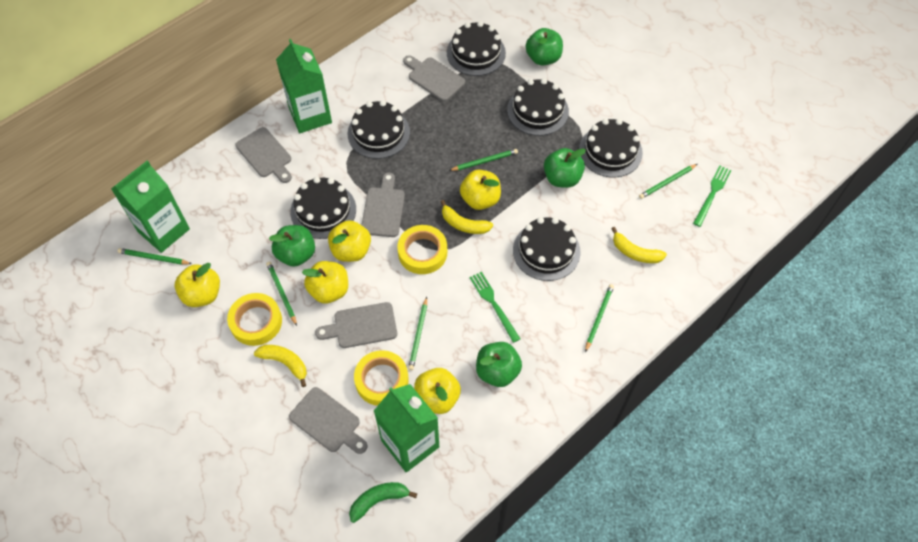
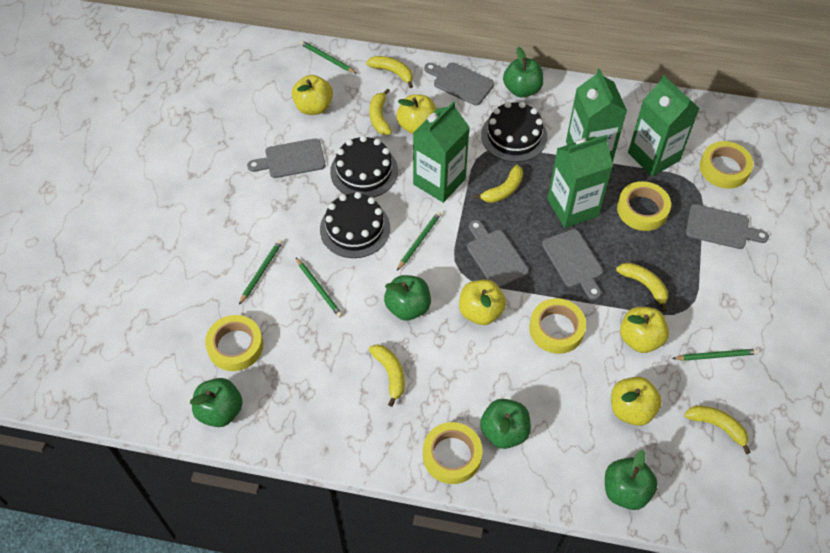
black cake: [290,177,356,239] [347,100,410,159] [447,21,506,76] [507,78,569,136] [513,217,581,281] [579,119,643,178] = 6 -> [320,192,390,258] [330,135,398,198] [481,102,547,162] = 3
green apple: [269,225,315,267] [476,342,522,387] [526,28,563,65] [544,148,586,188] = 4 -> [190,378,243,427] [384,275,431,321] [480,399,531,449] [503,47,544,98] [605,450,658,510] = 5
green banana: [349,482,417,523] = 1 -> none = 0
green carton: [111,161,190,253] [276,39,332,133] [374,384,439,473] = 3 -> [413,101,470,203] [548,135,613,228] [566,69,627,163] [628,75,700,177] = 4
green fork: [470,272,520,343] [693,166,732,227] = 2 -> none = 0
green pencil: [118,248,192,265] [266,261,297,326] [408,297,427,370] [449,149,518,171] [585,284,614,352] [639,164,697,199] = 6 -> [239,240,282,305] [296,258,343,317] [300,41,357,74] [397,212,441,270] [672,349,758,361] = 5
yellow banana: [254,345,307,387] [441,200,493,234] [611,227,667,263] = 3 -> [366,56,413,88] [369,88,392,135] [369,344,405,407] [473,165,523,203] [616,263,668,312] [684,405,751,454] = 6
yellow tape: [227,293,282,346] [354,350,409,406] [397,225,447,274] = 3 -> [205,315,263,371] [423,422,483,484] [529,298,586,354] [617,181,671,231] [700,141,753,189] = 5

